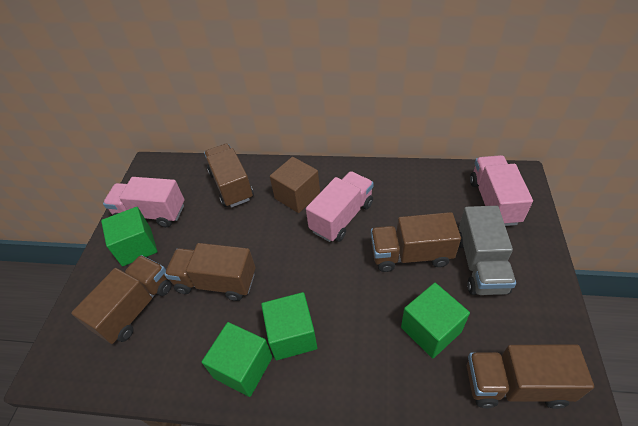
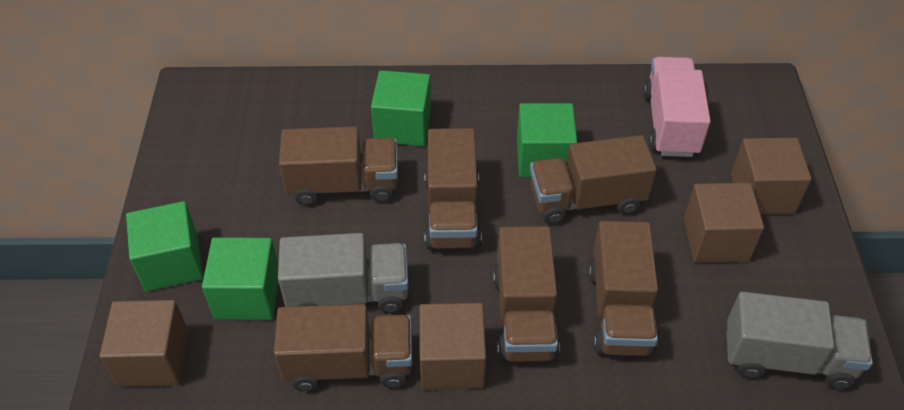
brown cube: [270,157,320,213] = 1 -> [99,300,189,387] [419,303,486,390] [684,183,764,263] [731,138,812,214] = 4
brown truck: [71,255,172,344] [164,243,256,301] [204,144,254,207] [371,212,461,272] [467,344,594,409] = 5 -> [274,304,412,391] [279,126,398,206] [424,128,482,249] [493,226,560,362] [530,135,657,224] [588,221,658,356] = 6
grey truck: [459,206,516,295] = 1 -> [278,233,409,313] [727,291,873,389] = 2
pink truck: [103,177,184,227] [306,171,374,242] [470,155,533,226] = 3 -> [643,57,711,157] = 1

